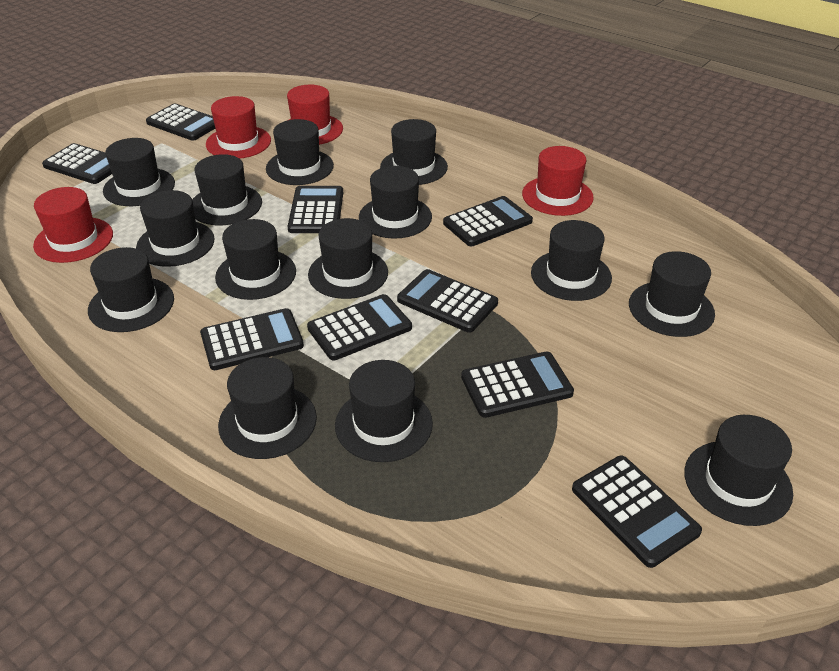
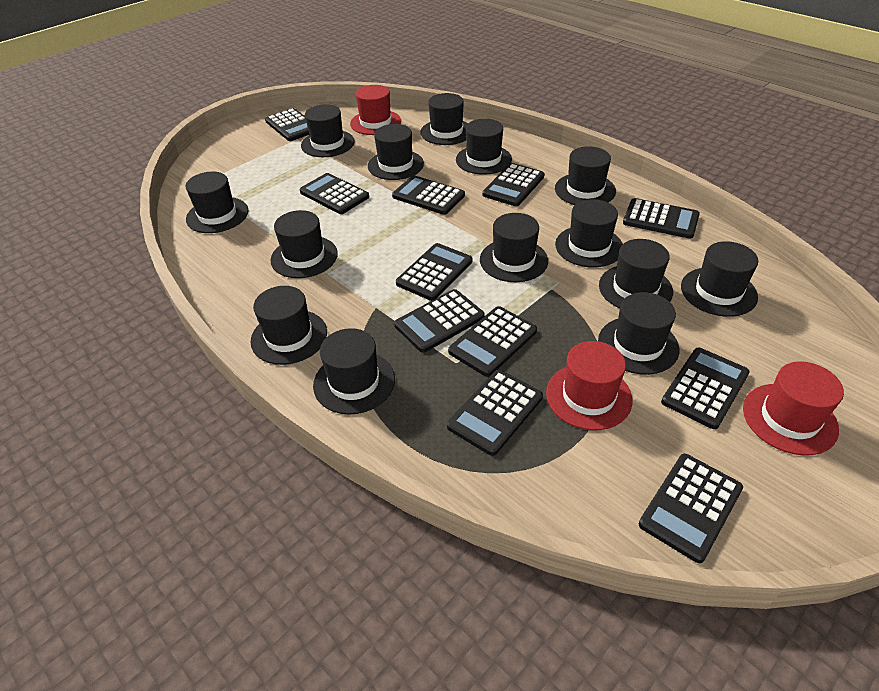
black calculator: [42,143,112,184] [146,103,215,141] [200,308,304,370] [288,186,343,233] [307,294,412,361] [397,269,498,333] [443,196,533,246] [461,352,574,418] [572,456,702,568] = 9 -> [265,108,309,141] [300,173,369,214] [392,175,465,215] [394,289,485,353] [396,243,472,301] [447,370,543,456] [448,306,537,377] [482,163,545,206] [623,198,700,239] [639,454,743,563] [661,348,750,429] = 11
red hat: [33,187,113,263] [206,96,271,159] [287,85,343,145] [522,146,594,216] = 4 -> [350,85,401,135] [546,341,632,430] [743,361,844,456] = 3

